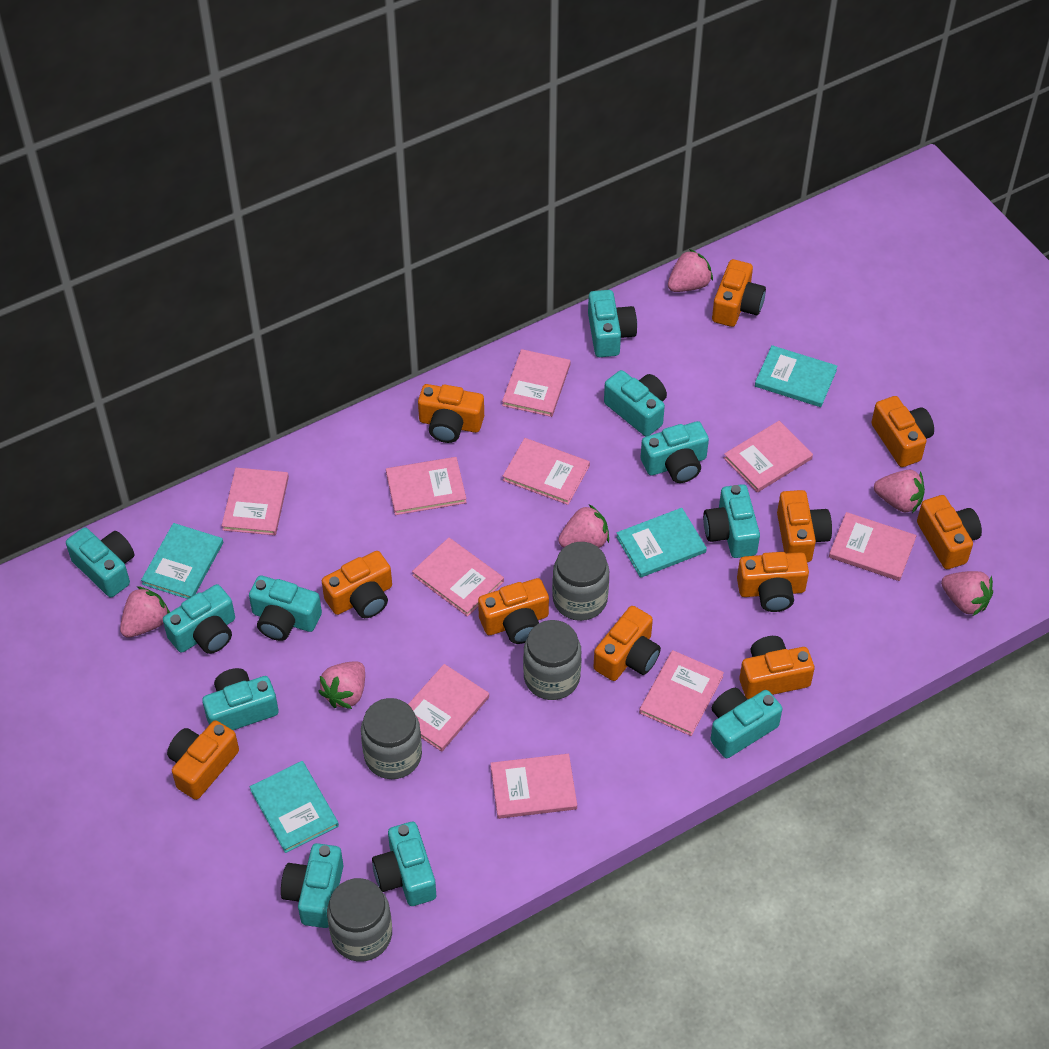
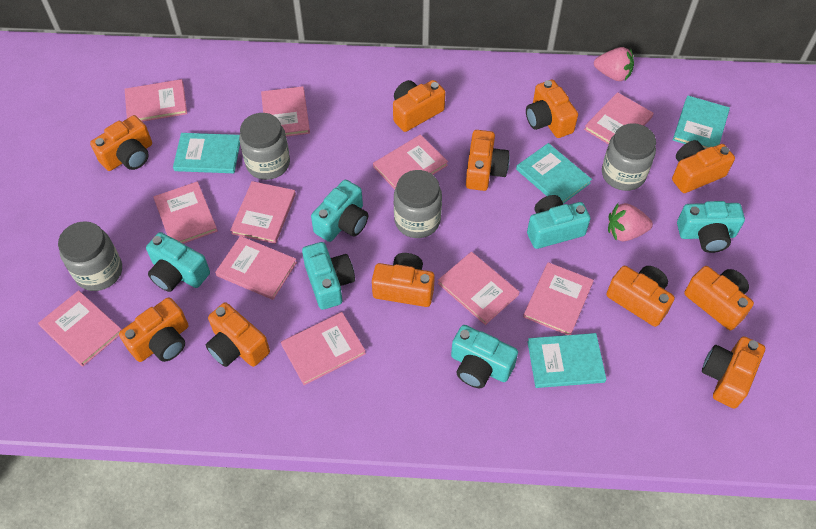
pink book: [222,468,289,535] [386,457,467,515] [408,664,489,752] [412,537,504,617] [490,754,577,819] [502,349,571,417] [503,438,590,505] [639,650,724,736] [724,421,813,492] [829,512,917,581] = 10 -> [38,290,121,366] [125,79,187,122] [153,181,218,244] [215,236,297,300] [230,181,296,244] [261,86,310,137] [281,312,366,385] [373,134,448,189] [438,252,519,325] [523,262,594,335] [584,92,654,144] = 11
pink strawberry: [120,586,170,638] [318,661,365,709] [558,504,609,548] [668,249,713,292] [874,470,925,513] [941,571,993,616] = 6 -> [594,47,634,81] [608,203,653,241] = 2
turquoise camera: [66,527,134,597] [163,584,235,654] [202,668,279,730] [249,575,322,641] [281,843,343,928] [372,822,436,906] [588,290,637,357] [604,370,667,436] [641,421,709,483] [703,484,760,558] [710,688,783,758] = 11 -> [146,232,210,292] [302,242,355,310] [311,179,368,242] [451,325,518,388] [527,195,591,249] [677,201,745,253] = 6

